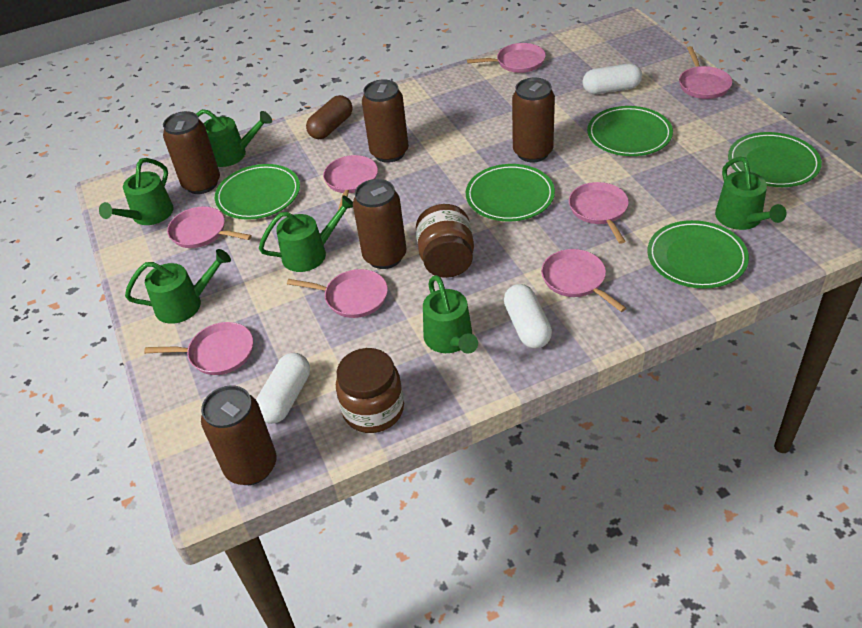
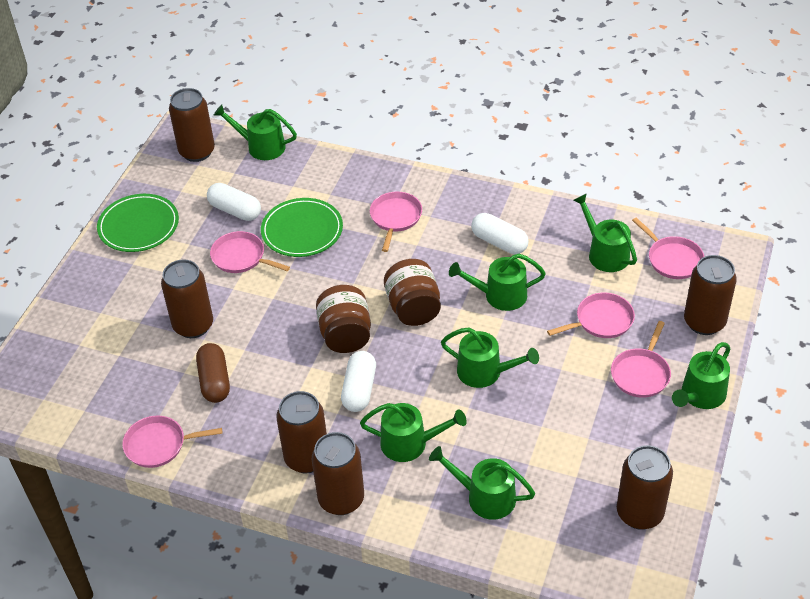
brown can: [163,111,220,194] [201,385,276,485] [353,179,407,269] [362,79,409,163] [512,78,555,162] = 5 -> [161,259,213,338] [169,88,215,162] [276,391,327,473] [312,432,364,515] [617,445,673,530] [684,255,737,335] = 6
green plate: [215,164,300,220] [466,164,555,222] [587,106,673,156] [647,220,749,289] [728,132,822,187] = 5 -> [97,194,179,252] [261,198,343,257] = 2
green watering can: [99,158,174,225] [125,249,231,324] [196,109,272,167] [259,195,353,272] [423,275,478,354] [715,157,787,230] = 6 -> [214,104,297,160] [360,403,467,462] [429,446,535,520] [441,327,539,388] [449,254,546,311] [573,193,637,272] [672,342,730,409] = 7
pink pan: [144,322,253,375] [167,206,252,248] [287,269,388,318] [323,155,378,210] [467,43,546,73] [541,249,626,312] [569,182,629,244] [679,46,732,99] = 8 -> [122,416,222,468] [210,231,290,273] [370,192,422,252] [547,293,635,338] [611,321,671,398] [632,217,705,279] = 6

